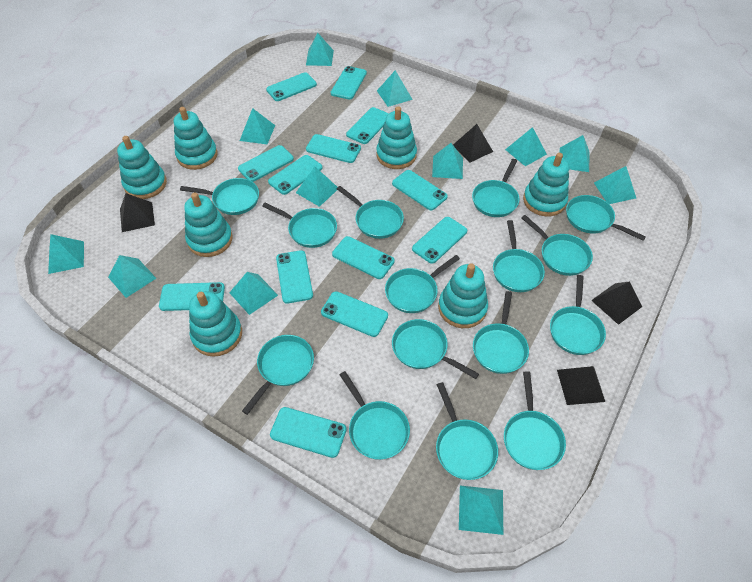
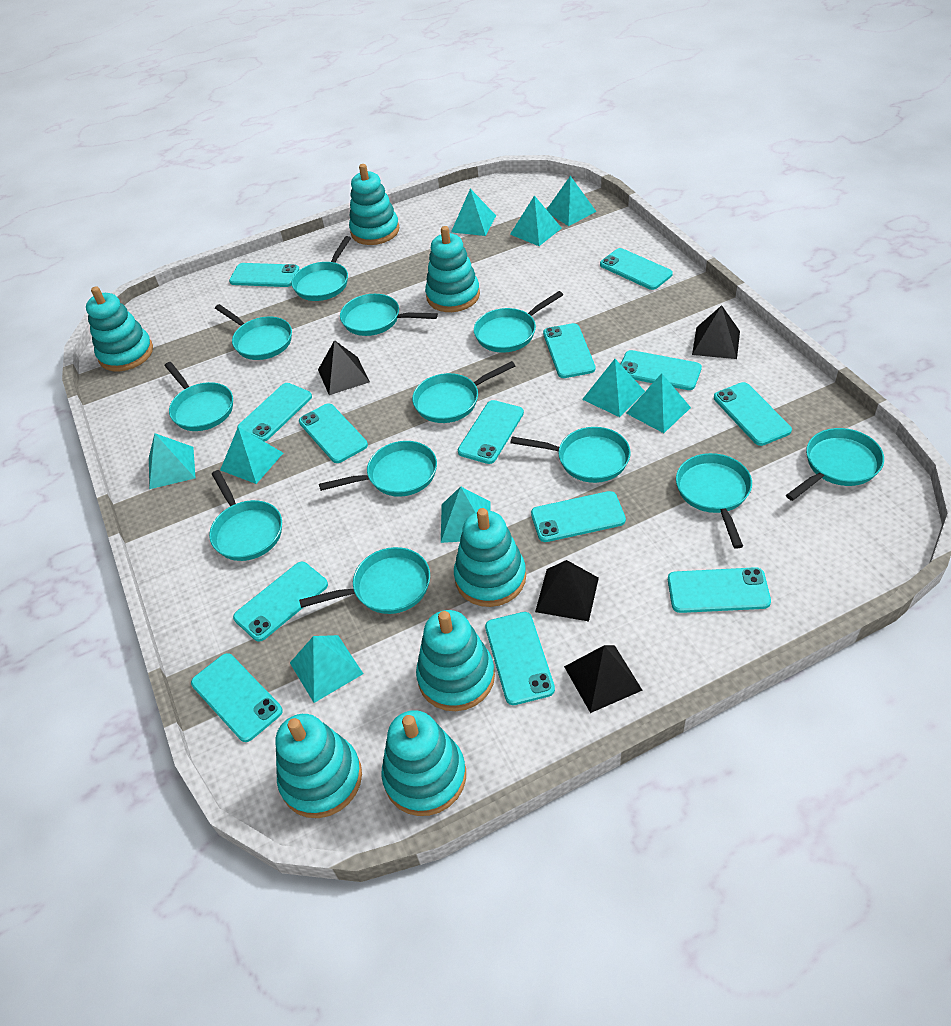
turquoise pan: [180,178,259,215] [242,335,314,415] [262,203,337,248] [337,186,404,239] [339,371,410,460] [385,255,460,313] [392,319,479,379] [436,382,498,480] [472,159,520,217] [473,291,529,374] [493,220,545,292] [504,371,566,470] [521,215,593,276] [550,275,606,355] [566,195,646,241] = 15 -> [165,362,233,431] [209,470,282,561] [215,304,292,360] [291,236,351,301] [299,547,430,614] [319,441,437,497] [340,294,438,336] [412,361,515,423] [474,291,563,353] [510,427,631,483] [676,453,752,549] [786,428,884,501] = 12
turquoise pyramid: [48,234,84,274] [108,255,156,298] [229,272,278,315] [240,108,275,144] [296,166,337,207] [306,33,334,66] [377,70,413,107] [432,143,463,179] [459,486,503,535] [505,127,547,166] [559,135,590,172] [594,166,636,204] = 12 -> [149,433,195,489] [220,427,283,484] [290,635,363,703] [441,486,491,543] [451,189,496,236] [510,195,562,246] [546,176,596,226] [582,359,645,417] [626,373,691,433] = 9

